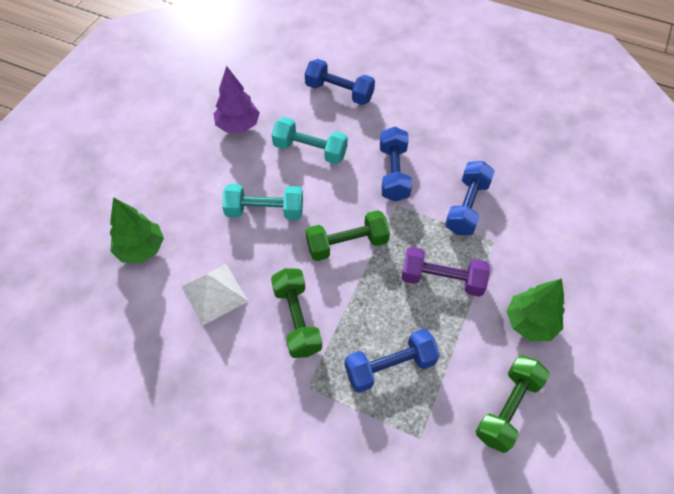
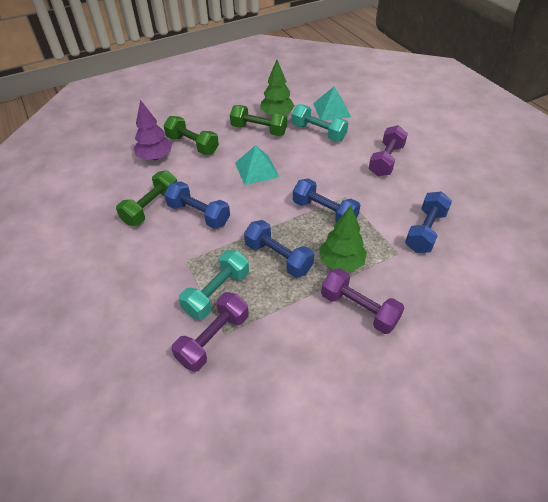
purple dumbbell: [401,247,490,297] = 1 -> [171,292,249,372] [321,268,404,334] [369,125,408,176] = 3
turquoise pyramid: none = 0 -> [235,145,279,185] [313,86,351,120] = 2
white pyramid: [182,264,248,326] = 1 -> none = 0

